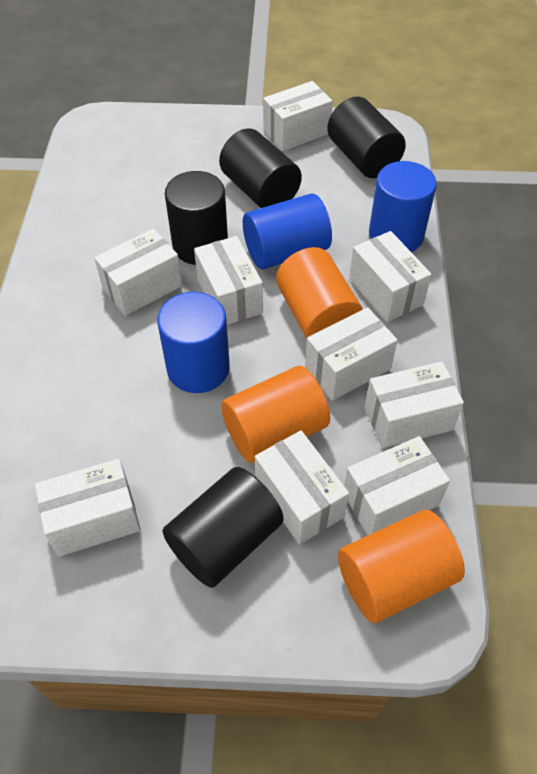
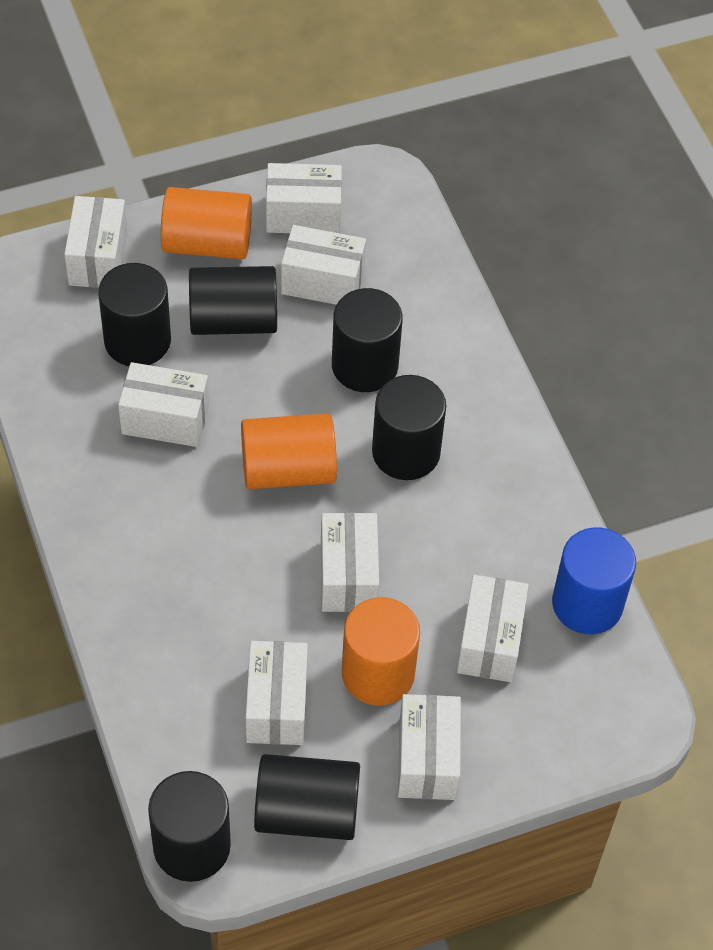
black cylinder: [162,467,284,588] [165,171,228,265] [219,128,302,208] [327,97,406,178] = 4 -> [98,263,171,366] [148,771,231,882] [189,266,277,335] [254,754,360,840] [332,288,403,392] [372,375,446,480] = 6
blue cylinder: [157,292,230,393] [243,194,332,269] [369,161,437,252] = 3 -> [552,527,636,634] = 1
white box: [35,459,141,557] [94,229,182,316] [194,236,263,325] [255,430,349,545] [263,81,333,151] [305,307,398,401] [344,436,450,535] [349,231,432,322] [365,361,464,448] = 9 -> [64,196,128,288] [118,362,209,447] [246,641,308,745] [266,163,342,233] [281,225,366,305] [321,512,379,612] [398,694,461,800] [457,575,529,682] = 8

